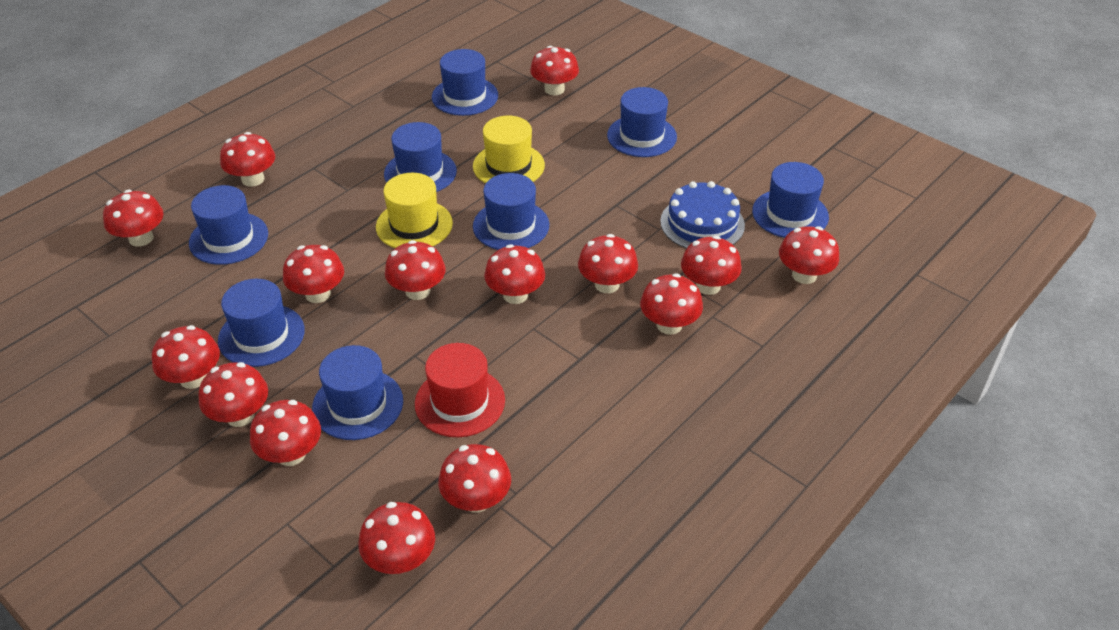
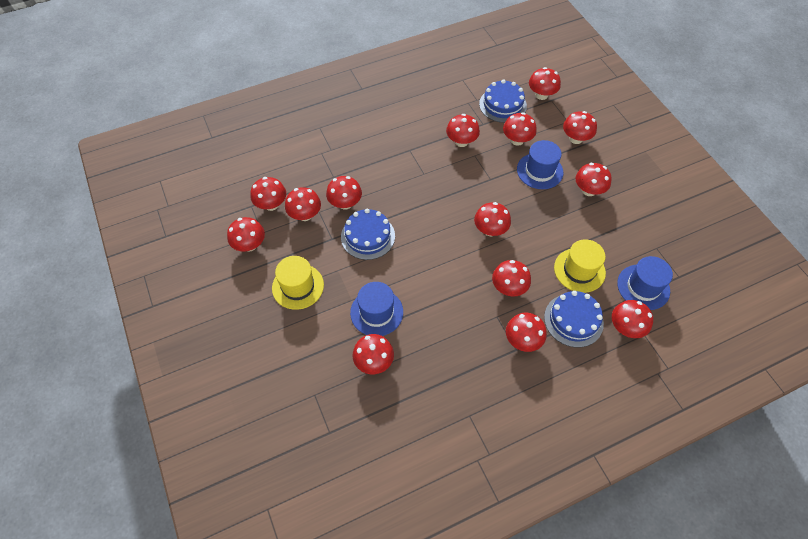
blue cake: [660,181,745,249] = 1 -> [341,209,395,260] [479,80,527,123] [544,291,604,347] = 3
blue hat: [189,185,268,265] [218,279,305,367] [312,345,403,440] [384,122,457,192] [432,49,498,116] [473,173,549,250] [607,87,677,157] [752,162,829,238] = 8 -> [350,282,403,336] [517,140,563,189] [617,256,673,310] = 3
red hat: [415,343,505,437] = 1 -> none = 0
red mushroom: [103,190,164,247] [152,325,220,389] [198,362,268,427] [220,132,275,187] [250,400,321,466] [283,245,344,303] [358,502,435,574] [385,240,446,300] [438,444,511,513] [484,244,545,304] [530,46,579,95] [578,234,638,293] [640,273,703,335] [681,236,742,295] [779,226,839,284] = 15 -> [227,217,265,252] [250,177,286,211] [285,187,321,221] [326,176,362,210] [353,334,394,374] [446,114,480,147] [474,202,511,236] [492,260,531,296] [503,112,537,146] [506,313,547,352] [529,67,561,100] [563,111,597,144] [576,163,612,196] [612,300,653,338] = 14

